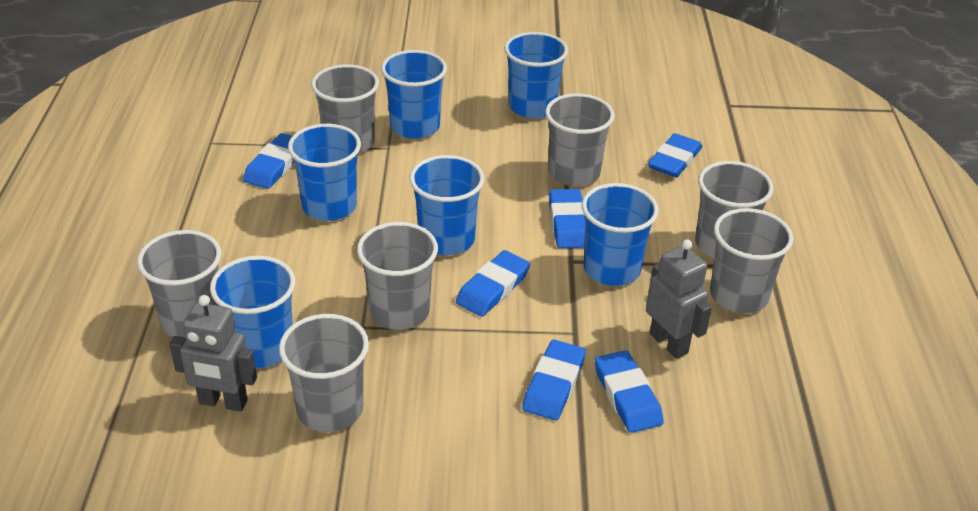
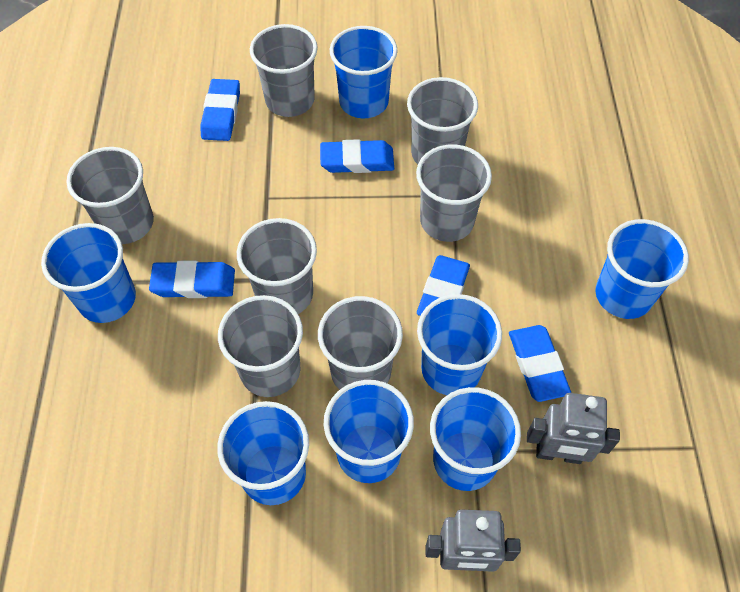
blue cup: [210,256,295,368] [288,124,361,221] [381,50,447,139] [410,155,484,255] [504,32,568,118] [582,183,659,286] = 6 -> [41,223,136,323] [217,401,309,505] [324,380,414,483] [330,26,398,118] [417,294,502,395] [430,387,521,491] [595,219,689,319] = 7
blue eraser: [243,133,294,189] [456,250,530,317] [522,339,586,421] [549,189,585,248] [595,350,664,433] [648,133,703,177] = 6 -> [149,260,235,298] [200,79,240,141] [320,139,394,173] [417,255,470,316] [509,325,571,402] = 5

